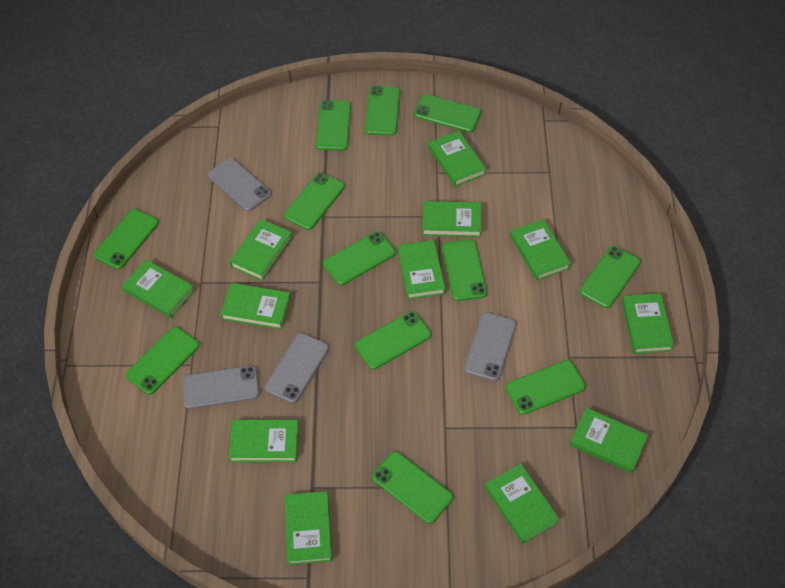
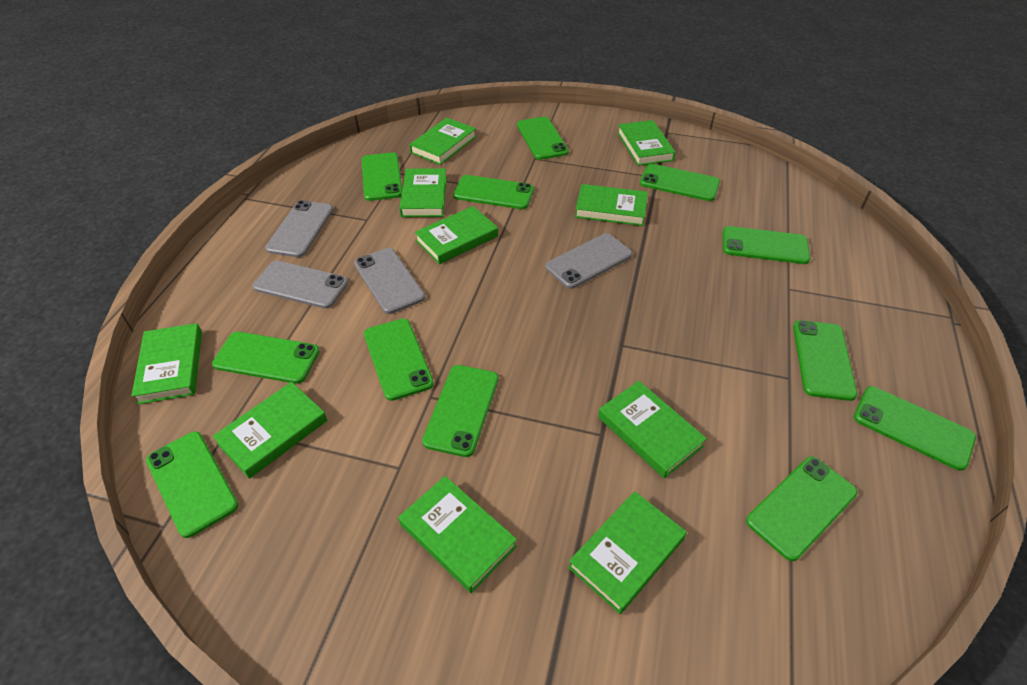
green book: [122,260,195,318] [221,283,291,329] [229,219,293,281] [229,420,299,462] [285,491,332,565] [398,240,446,299] [422,201,482,237] [428,131,486,187] [485,464,560,544] [510,219,571,281] [569,408,648,473] [622,293,674,354] = 12 -> [131,323,202,404] [213,382,327,479] [398,476,517,593] [399,168,447,217] [409,118,476,165] [414,206,498,264] [568,491,687,614] [575,184,648,226] [598,381,707,478] [617,120,676,166] = 10

